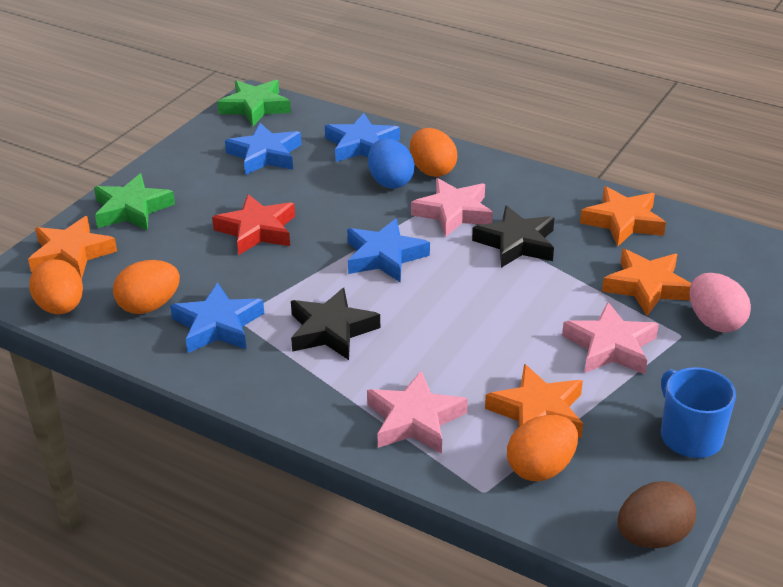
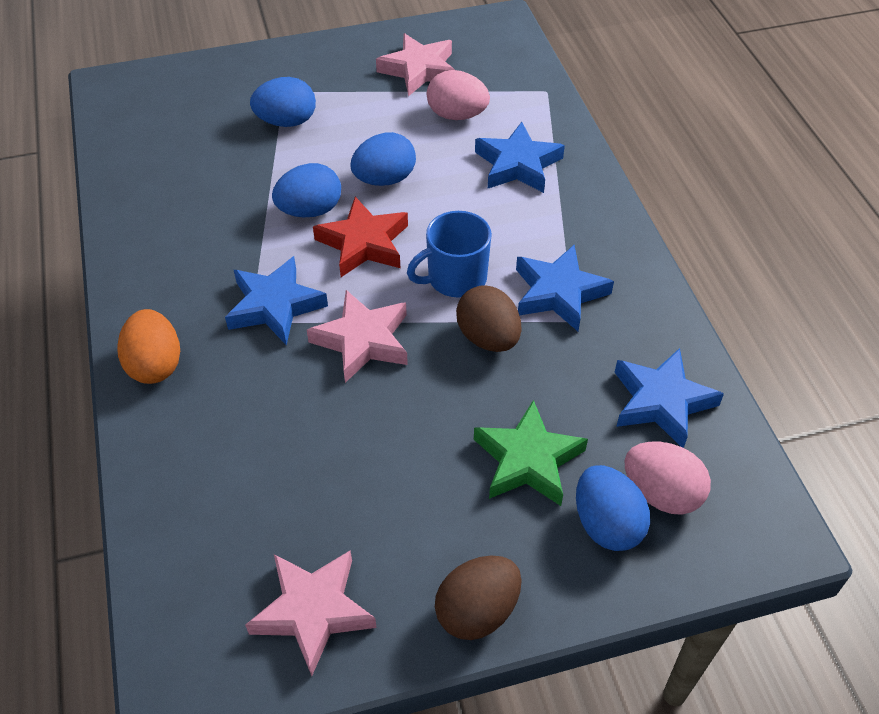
black star: [291,288,380,360] [472,205,555,268] = 2 -> none = 0
blue egg: [368,138,415,189] = 1 -> [250,77,316,127] [272,163,341,218] [350,132,416,186] [576,465,650,551] = 4
brown egg: [617,481,696,548] = 1 -> [435,555,521,640] [456,285,521,352] = 2
green star: [94,173,175,231] [217,80,291,126] = 2 -> [474,400,588,506] = 1
orange egg: [29,259,83,314] [113,260,180,314] [410,128,457,177] [507,415,578,481] = 4 -> [117,309,180,384] = 1
orange star: [28,216,117,279] [485,364,583,438] [580,186,666,246] [602,249,691,316] = 4 -> none = 0
pink egg: [690,273,751,332] = 1 -> [427,70,490,120] [625,442,711,515] = 2

